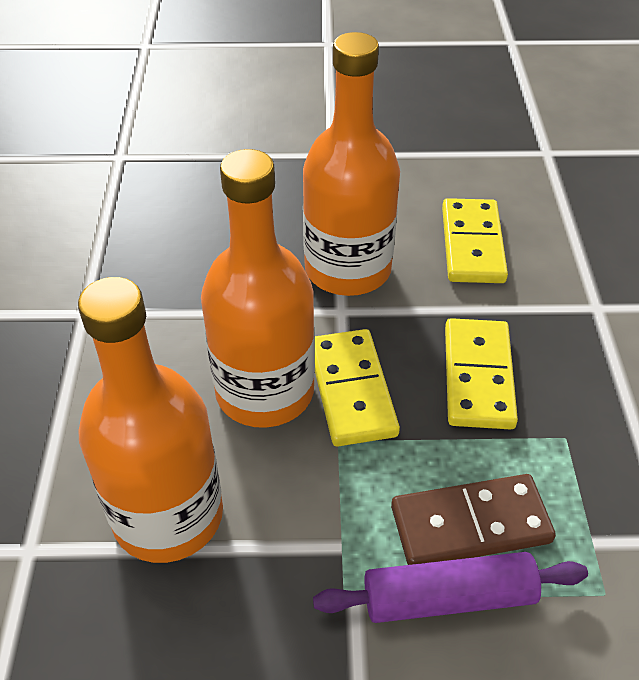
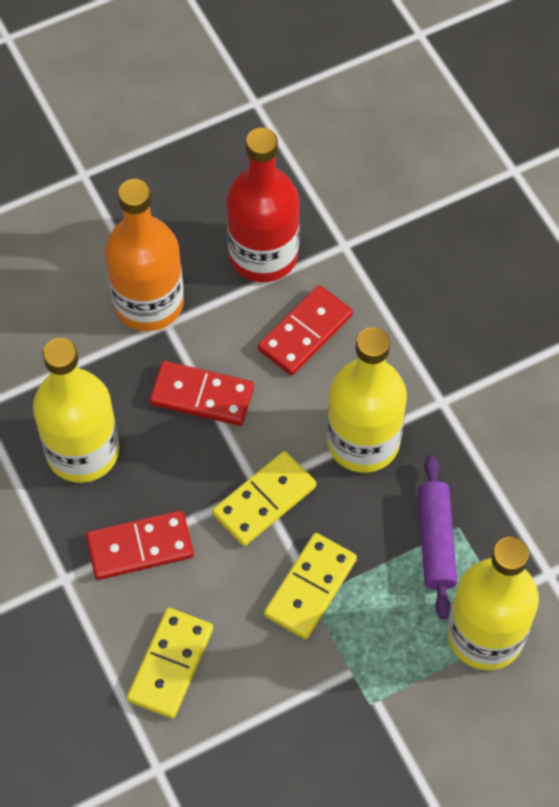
brown domino: [391,474,556,565] = 1 -> none = 0
orange bottle: [78,277,223,563] [201,149,315,428] [303,32,400,296] = 3 -> [105,179,184,331] = 1
red bottle: none = 0 -> [226,128,300,282] = 1
red domino: none = 0 -> [86,510,194,580] [149,361,254,426] [258,285,353,376] = 3
yellow bottle: none = 0 -> [33,338,119,483] [327,327,407,473] [447,537,539,670] = 3

